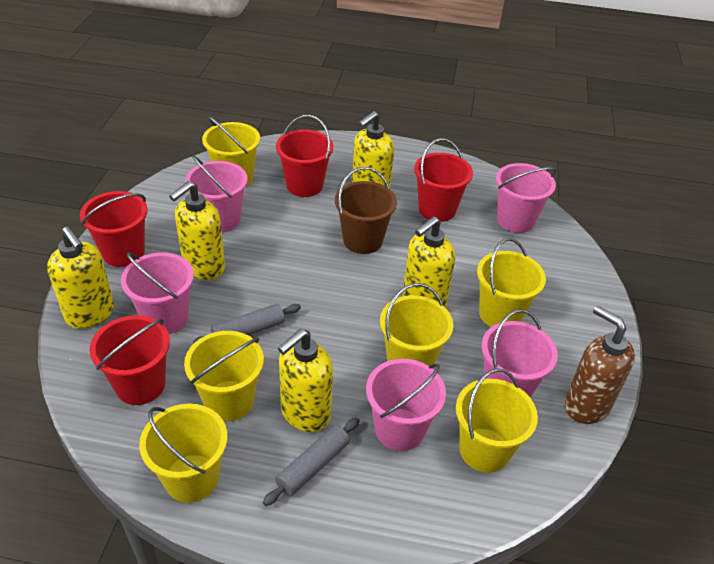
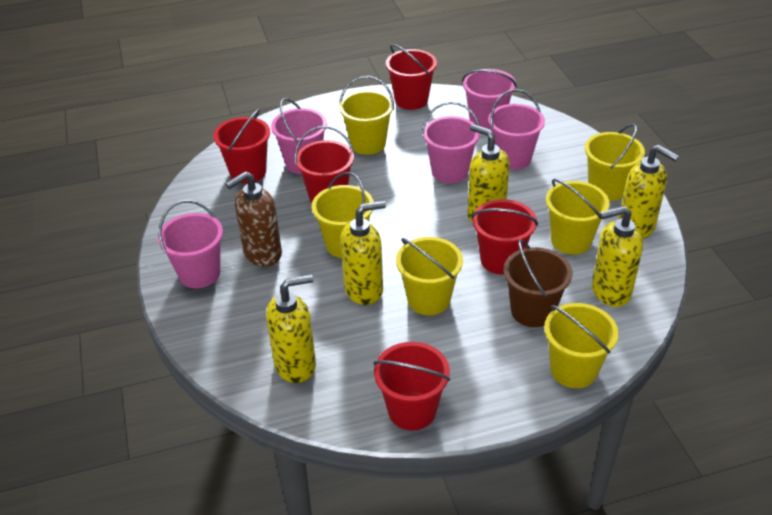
grey rolling pin: [193,304,301,344] [263,418,360,506] = 2 -> none = 0
red bucket: [80,191,148,267] [90,315,170,405] [276,115,333,197] [414,138,473,222] = 4 -> [213,109,270,183] [294,126,354,203] [373,342,450,430] [386,44,437,110] [471,199,538,275] = 5

